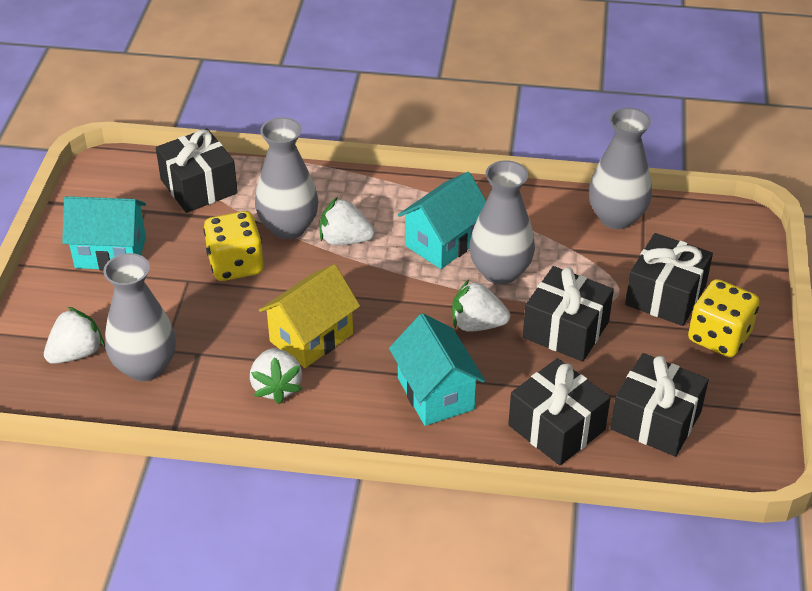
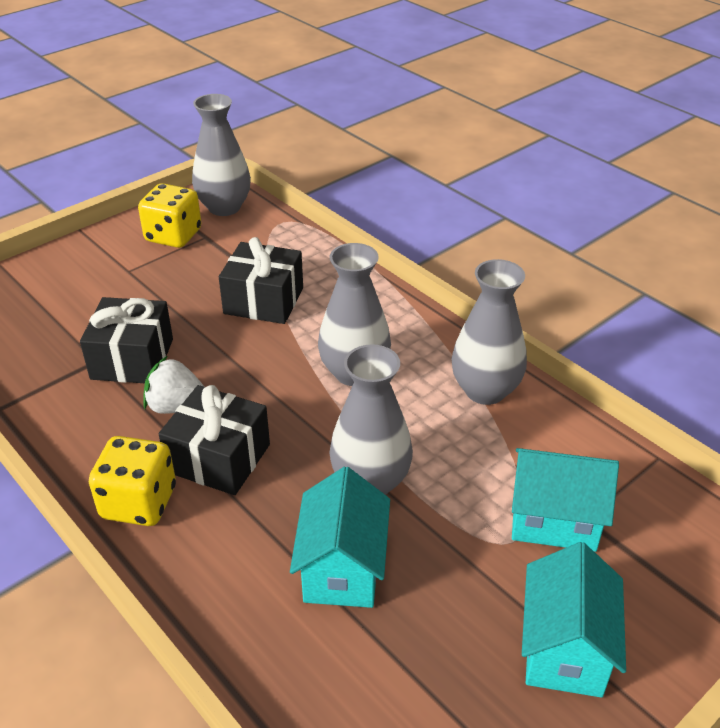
black gift: [156,128,238,213] [508,358,611,465] [523,266,614,362] [610,353,709,457] [625,233,713,326] = 5 -> [80,297,173,383] [159,385,270,495] [219,237,303,324] = 3
white strawberry: [44,307,104,364] [250,348,302,404] [320,197,375,245] [452,280,510,332] = 4 -> [143,356,204,414] = 1
yellow house: [259,264,360,368] = 1 -> none = 0

